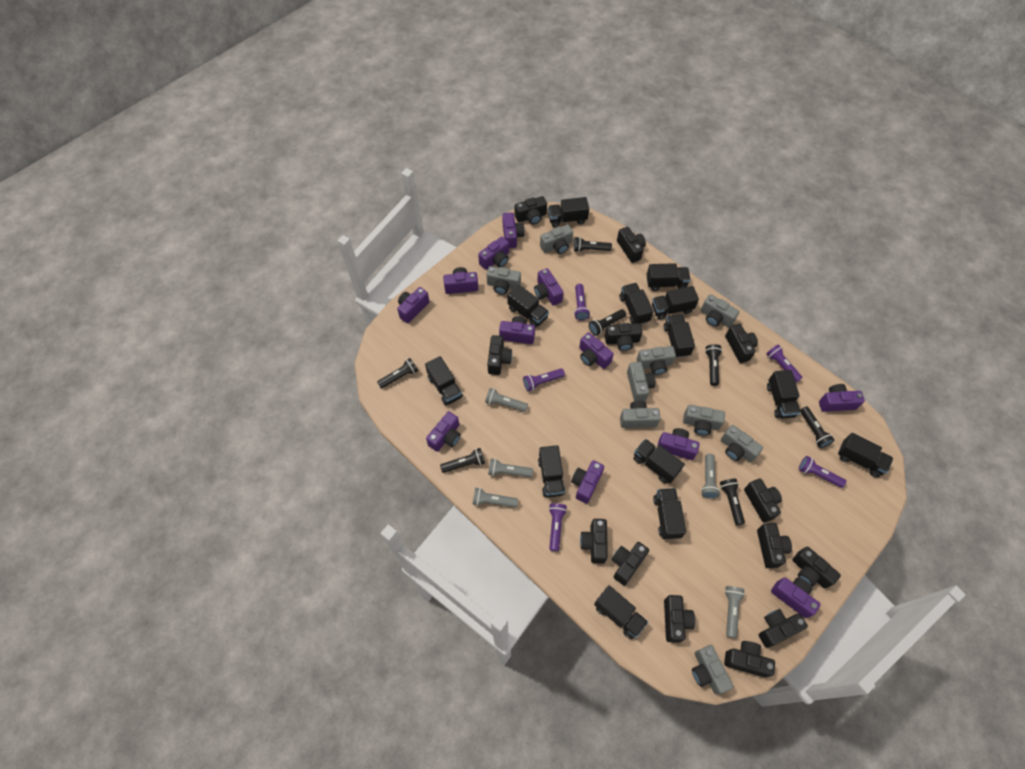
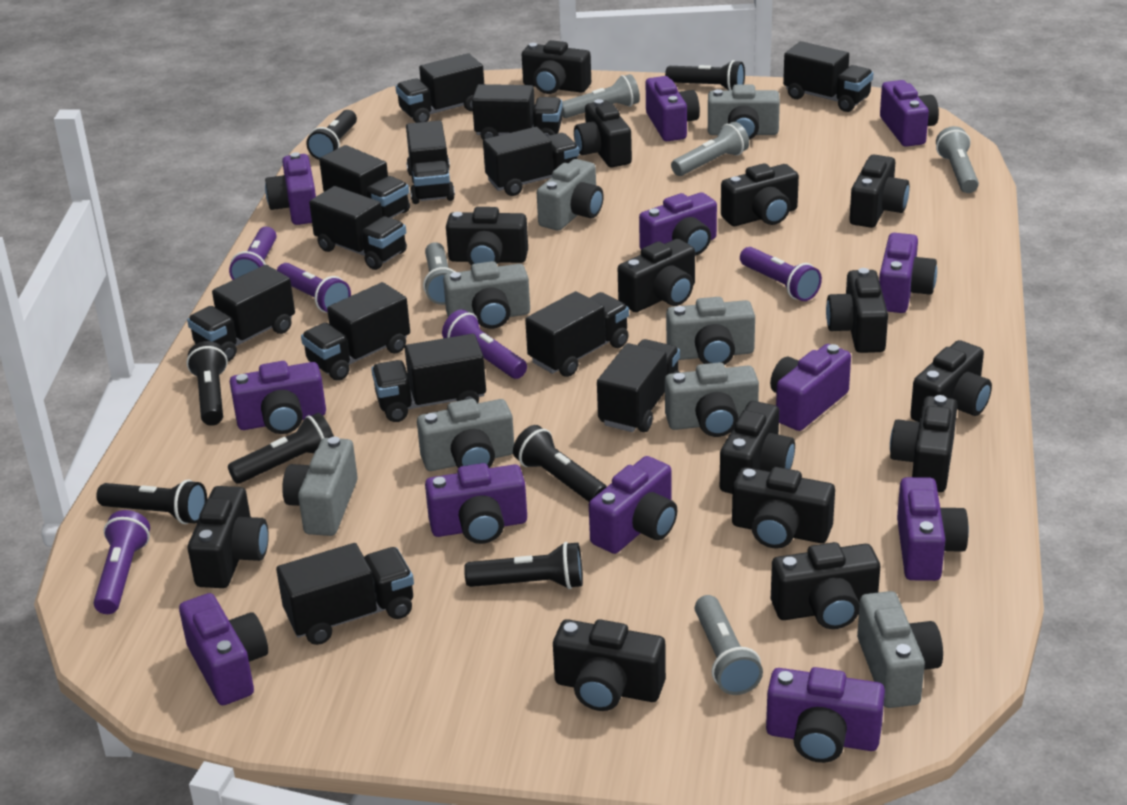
black camera: [487,335,512,375] [515,196,547,224] [580,519,608,564] [605,323,643,351] [612,542,649,585] [617,227,646,263] [664,595,695,643] [724,641,775,677] [725,324,758,363] [744,478,782,523] [757,523,792,568] [759,609,808,648] [792,546,841,589] = 13 -> [188,486,269,588] [446,207,528,265] [522,40,591,94] [553,619,666,711] [574,99,632,167] [618,239,695,312] [720,401,795,494] [721,163,799,226] [732,467,835,549] [771,542,880,629] [826,268,888,353] [850,155,910,228] [890,395,957,492] [910,340,992,422] = 14
grey camera: [486,266,521,295] [540,225,573,254] [620,400,661,428] [627,362,655,401] [637,346,676,375] [683,405,725,436] [692,645,733,695] [701,294,739,328] [721,425,763,463] = 9 -> [282,437,358,536] [417,399,514,471] [443,261,530,329] [537,159,604,231] [665,362,759,437] [666,297,755,365] [708,84,780,140] [857,591,943,708] = 8

